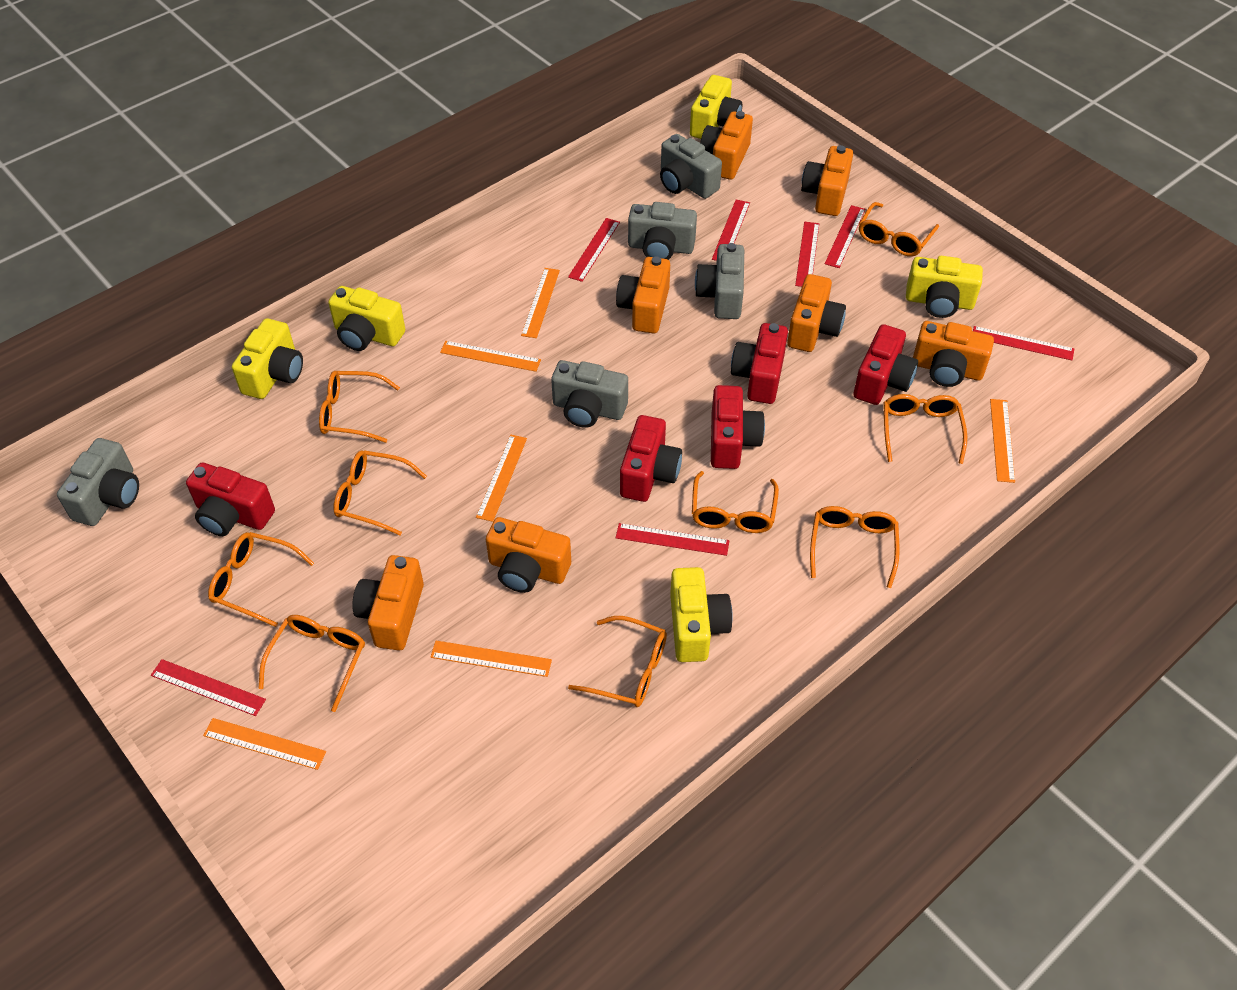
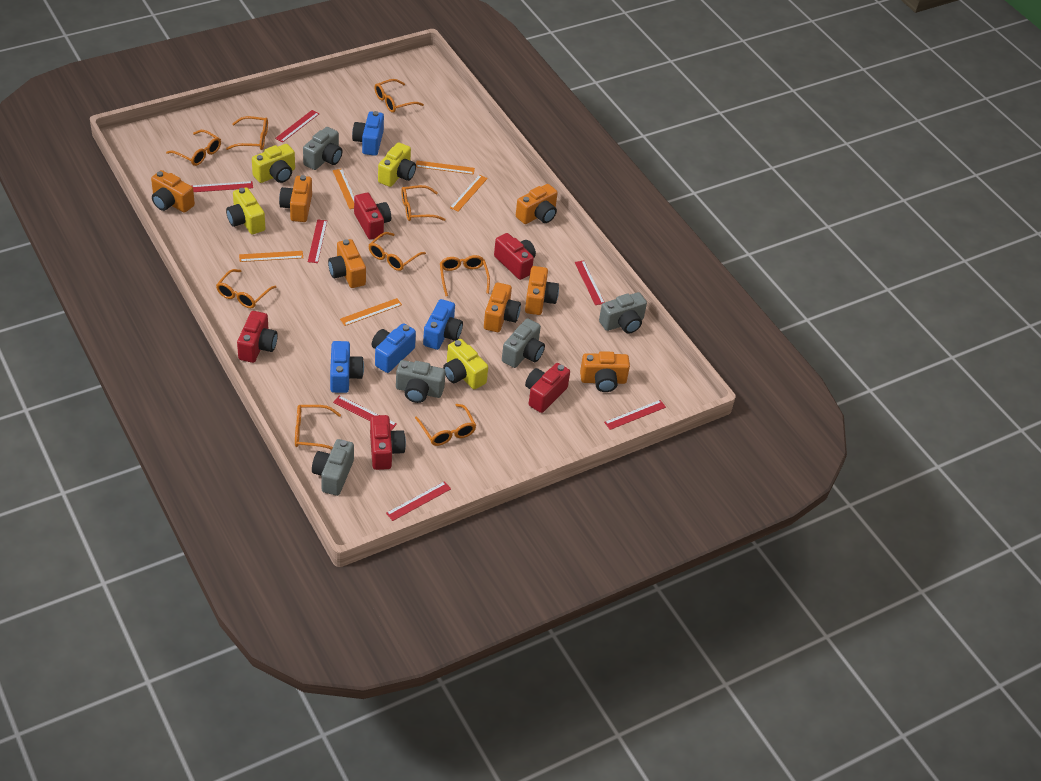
blue camera: none = 0 -> [330,341,364,393] [352,111,384,156] [372,323,416,373] [423,299,463,350] = 4
orange ruler: [203,718,326,770] [430,641,552,677] [440,341,541,372] [476,435,527,522] [521,268,560,338] [990,399,1015,483] = 6 -> [239,251,303,262] [333,169,354,209] [340,298,402,326] [416,161,475,175] [450,175,488,211] = 5
yellow camera: [232,318,303,399] [328,286,405,351] [670,567,733,662] [690,75,742,139] [906,256,983,318] = 5 -> [226,187,265,234] [252,144,295,183] [378,142,416,187] [443,339,488,389] = 4

